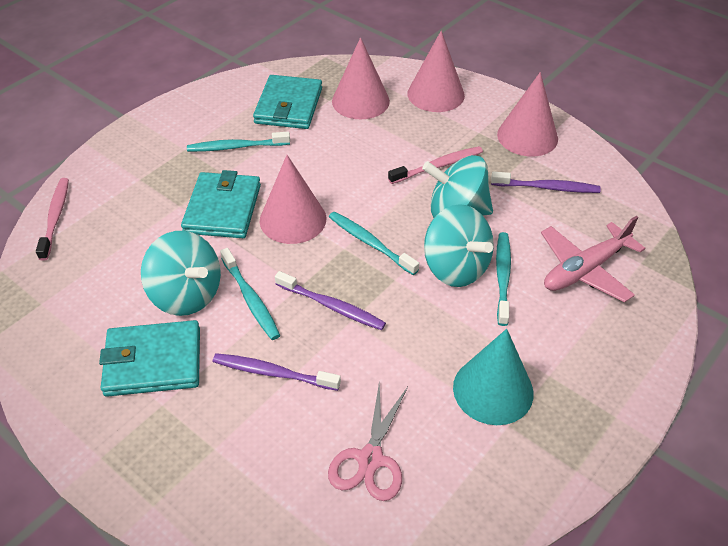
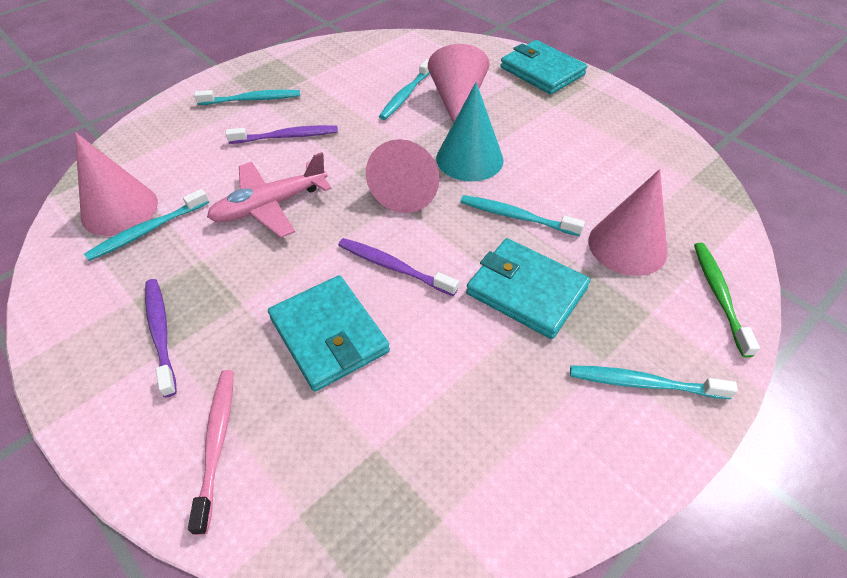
green toothbrush: none = 0 -> [694,243,760,358] = 1
pink scissors: [328,382,408,501] = 1 -> none = 0
pink toothbrush: [36,178,69,261] [388,146,483,184] = 2 -> [188,370,234,535] = 1
turquoise spinning top: [141,231,221,316] [422,155,493,218] [424,204,494,287] = 3 -> none = 0
turquoise toothbrush: [187,132,290,152] [220,248,280,340] [329,212,419,275] [496,232,511,326] = 4 -> [84,189,209,261] [194,89,300,105] [379,59,430,120] [460,195,585,236] [570,365,738,399] = 5

